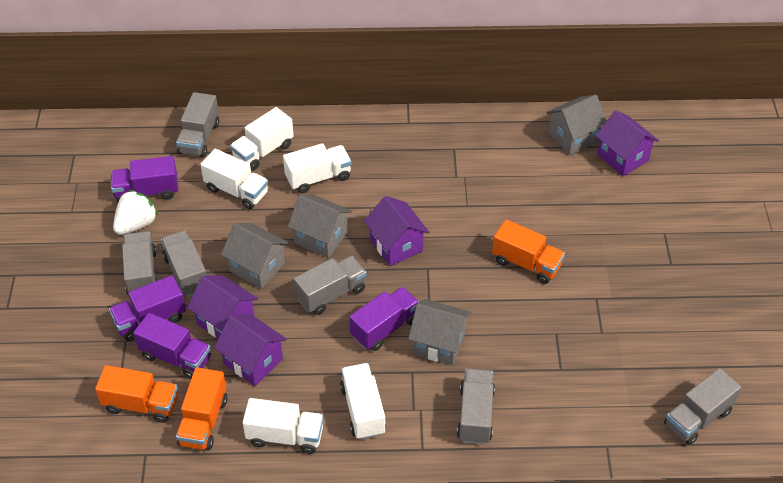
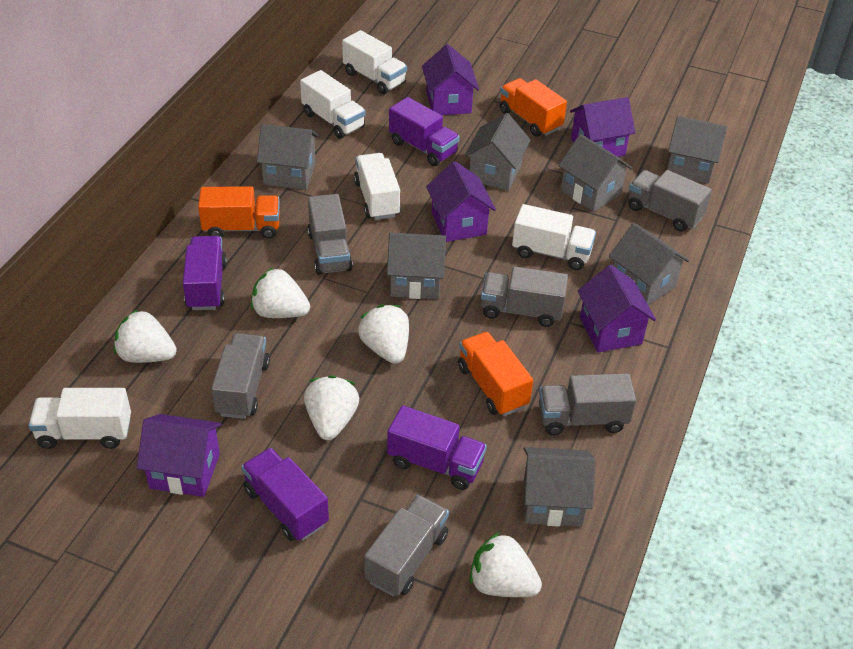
grey house: [221,223,288,289] [288,195,352,258] [408,299,471,366] [546,95,607,155] = 4 -> [257,124,319,190] [387,233,446,299] [464,113,531,191] [524,447,596,527] [558,134,632,212] [609,223,689,305] [667,116,728,184] = 7
purple house: [187,275,258,338] [214,314,287,386] [364,196,429,266] [596,110,659,176] = 4 -> [137,414,222,497] [422,44,479,115] [426,161,496,242] [570,97,636,157] [578,265,656,353] = 5
white strawberry: [113,190,158,235] = 1 -> [114,309,177,363] [251,268,310,318] [304,375,359,440] [358,304,409,364] [470,532,542,597] = 5

